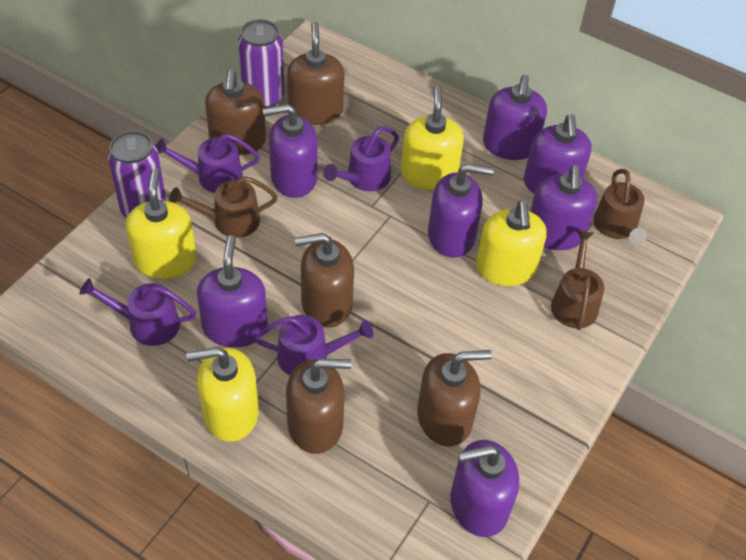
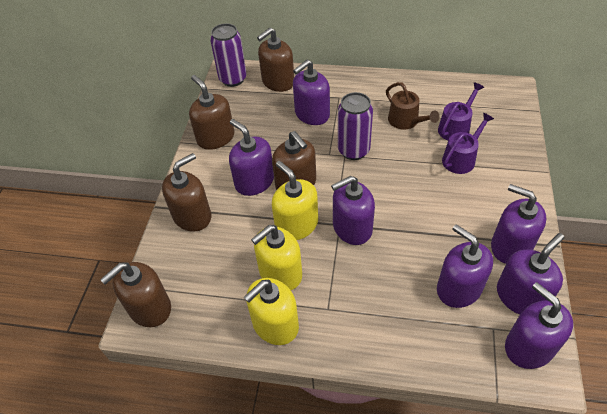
brown watering can: [169,176,278,238] [551,231,604,330] [593,169,647,245] = 3 -> [386,82,439,130] = 1
purple watering can: [80,278,196,346] [156,134,260,193] [255,315,373,375] [323,126,399,191] = 4 -> [438,82,484,141] [442,113,494,174] = 2
yellow soap dispenser: [126,169,197,279] [186,347,259,442] [401,85,464,190] [476,201,546,286] = 4 -> [244,278,299,345] [251,225,302,290] [272,161,318,240] = 3

